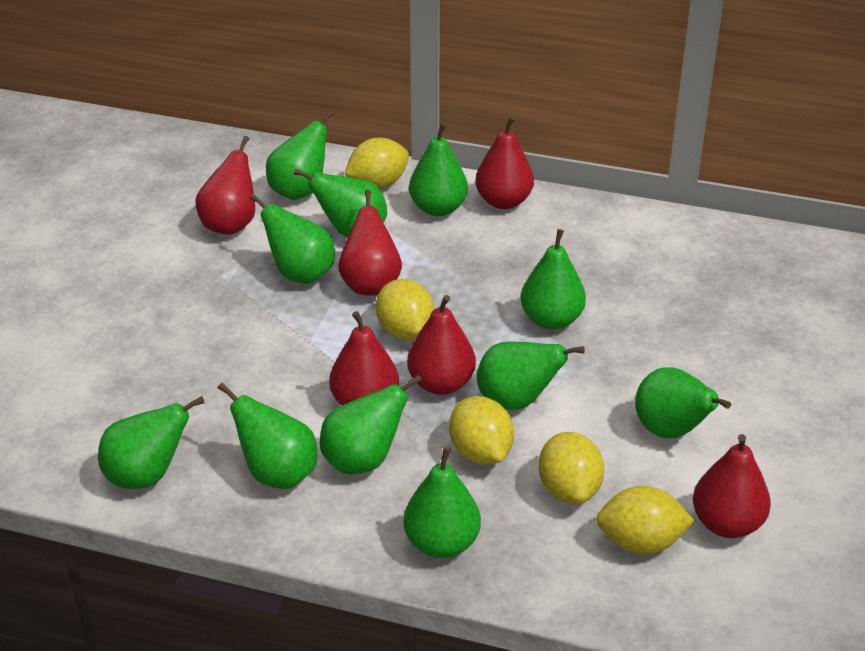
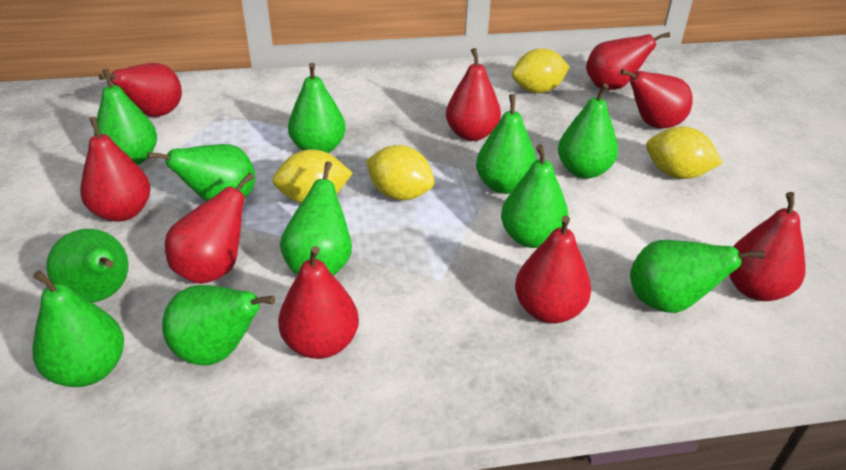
red pear: [195,136,255,235] [329,311,399,405] [338,190,402,296] [407,295,476,395] [475,116,534,209] [693,434,771,538] = 6 -> [80,117,151,222] [98,63,182,117] [165,172,254,284] [278,246,359,359] [446,48,501,141] [515,215,591,324] [586,32,670,90] [620,69,693,129] [729,192,806,301] = 9
yellow lemon: [344,138,409,189] [376,279,434,340] [449,396,514,465] [538,432,604,504] [596,486,695,554] = 5 -> [272,149,353,203] [366,145,435,200] [512,48,570,93] [646,126,723,179] = 4

